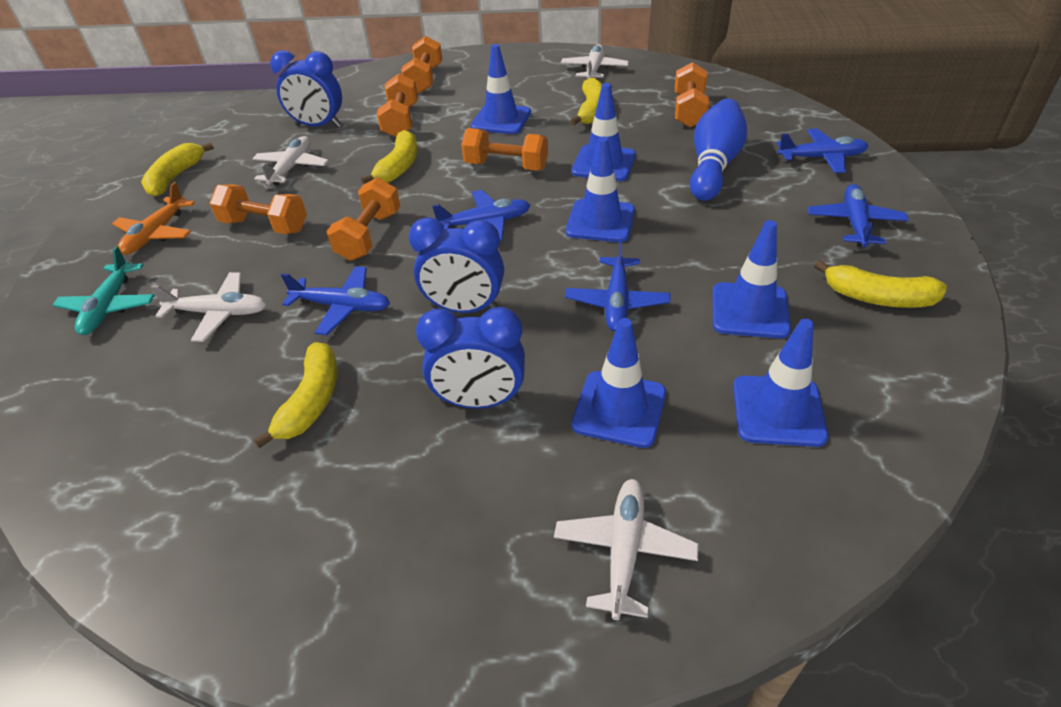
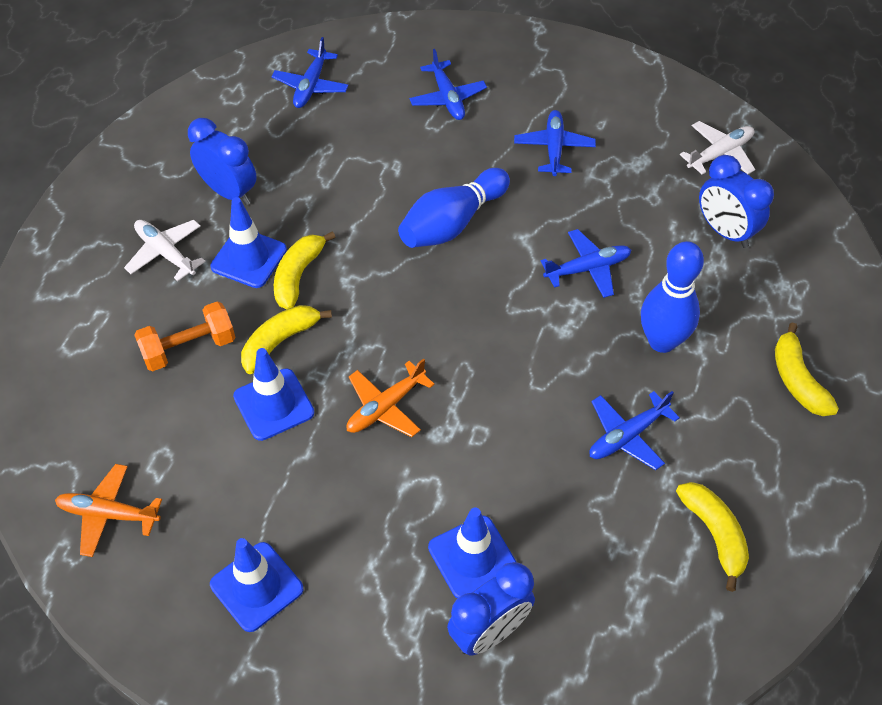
blue bowling pin: [690,99,747,201] = 1 -> [398,168,510,248] [641,241,704,353] = 2
blue traffic cone: [471,44,531,134] [566,137,635,242] [571,83,636,181] [571,318,666,448] [712,220,791,338] [733,319,828,447] = 6 -> [210,538,303,632] [211,197,287,288] [233,348,314,441] [428,507,516,599] = 4
orange dumbbell: [210,184,307,234] [327,177,400,261] [377,74,418,137] [401,36,442,93] [461,128,548,171] [675,62,710,127] = 6 -> [134,301,235,371] = 1
orange plane: [112,182,195,255] = 1 -> [55,464,162,557] [346,358,435,437] = 2
turquoise plane: [53,246,155,335] = 1 -> none = 0
white plane: [151,272,267,342] [252,136,329,185] [554,479,699,620] [561,44,629,79] = 4 -> [124,220,206,281] [680,121,756,175] = 2
yellow banana: [141,142,214,197] [253,342,337,448] [361,130,418,184] [570,78,602,125] [814,260,947,308] = 5 -> [241,305,332,374] [274,231,335,309] [676,482,749,592] [775,322,839,416] = 4

